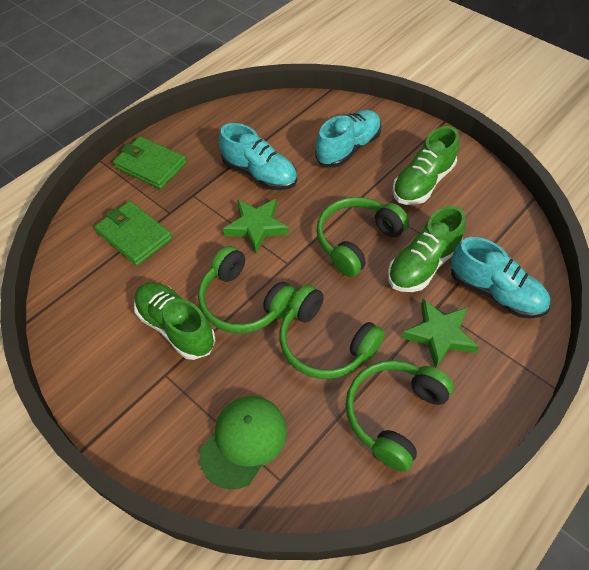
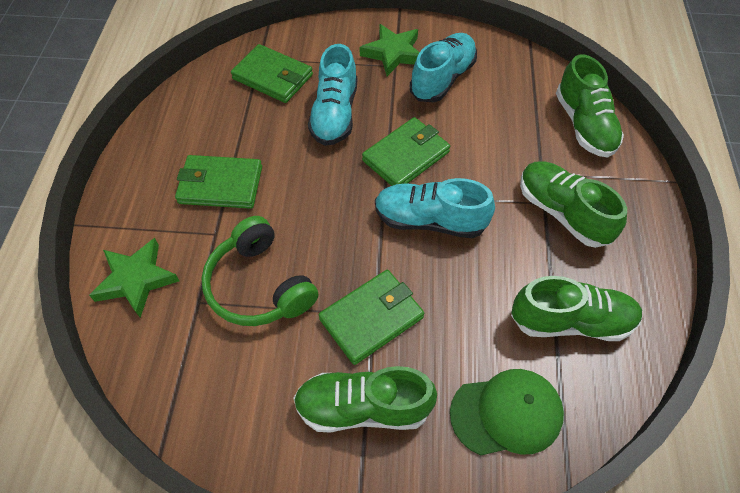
green headphones: [198,246,298,333] [279,285,385,379] [316,197,409,277] [346,360,454,472] = 4 -> [201,216,318,326] = 1
green shoe: [134,282,215,360] [388,206,466,292] [392,126,459,205] = 3 -> [293,366,437,433] [511,276,643,341] [520,162,627,248] [556,55,624,157] = 4
green wallet: [94,201,172,266] [113,136,187,189] = 2 -> [175,155,262,209] [231,44,313,103] [319,270,424,365] [362,117,450,186] = 4

